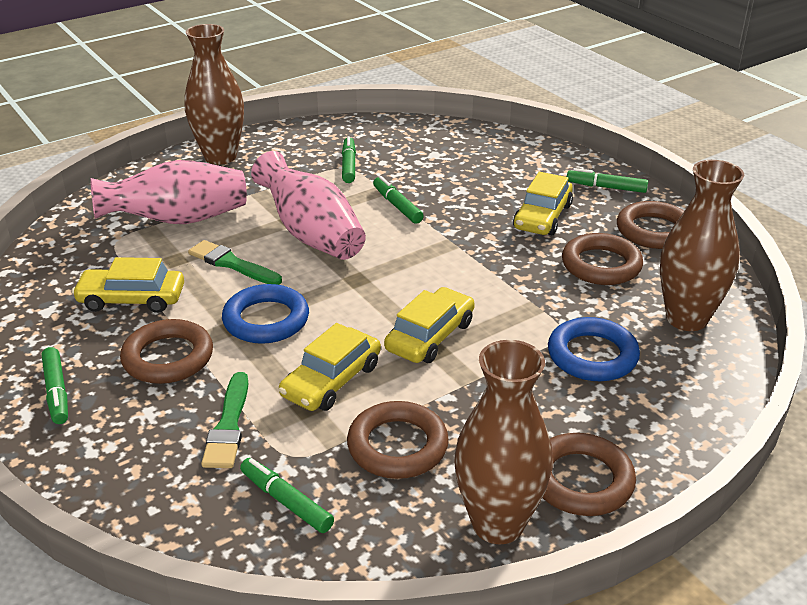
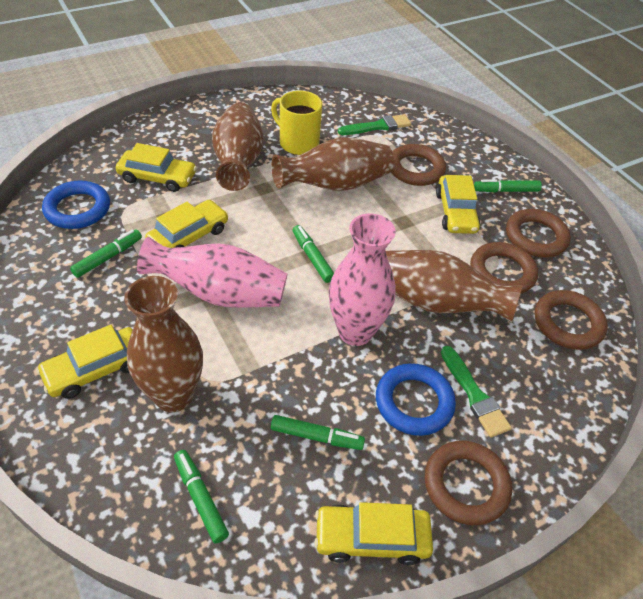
brown vase: [185,24,244,165] [454,340,553,544] [660,160,744,331] = 3 -> [124,276,203,412] [212,102,263,191] [271,137,394,191] [386,250,523,323] = 4
yellow car: [72,257,184,313] [279,323,381,411] [384,287,475,363] [513,172,573,235] = 4 -> [36,325,133,399] [116,143,197,192] [145,200,228,248] [314,502,433,565] [436,175,480,234] = 5
yellow mug: none = 0 -> [271,91,322,155] = 1

